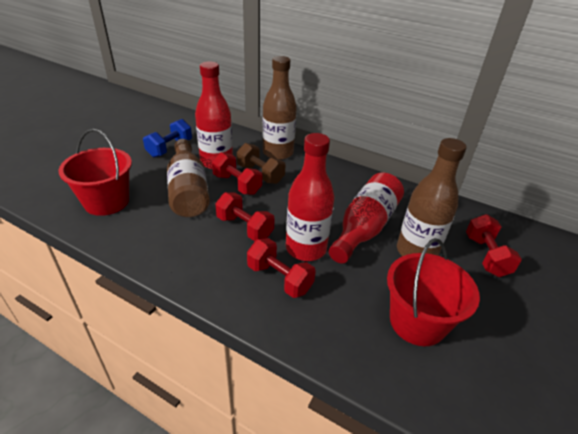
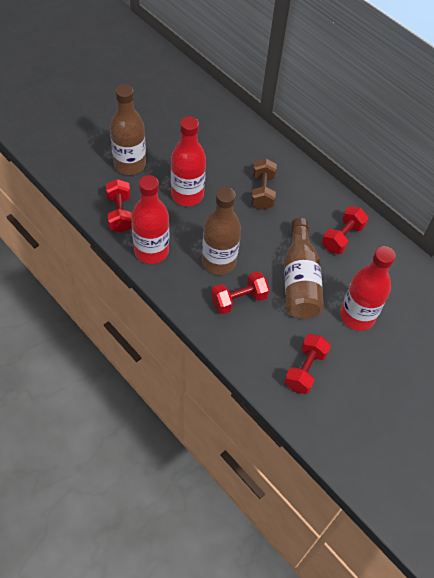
blue dumbbell: [143,119,192,157] = 1 -> none = 0
red bucket: [58,129,132,216] [387,238,480,346] = 2 -> none = 0

